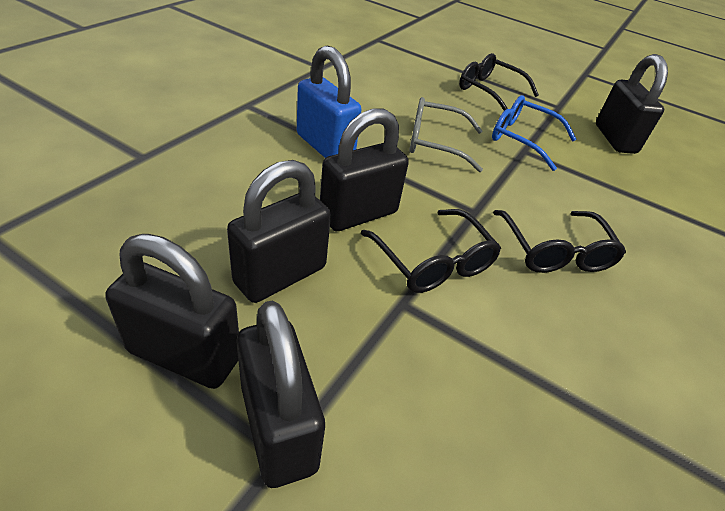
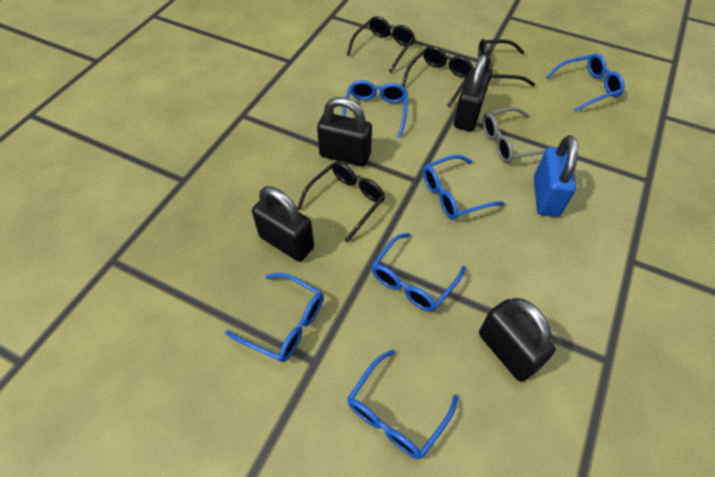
black glasses: [361,209,501,293] [459,53,539,111] [493,210,626,273] = 3 -> [297,162,385,243] [347,16,415,72] [402,46,473,107] [478,39,535,86] = 4
black padlock: [105,234,239,389] [227,160,331,303] [236,301,325,488] [320,108,409,231] [596,54,668,154] = 5 -> [252,186,314,262] [317,97,372,166] [454,54,490,131] [479,298,556,382] = 4
blue glasses: [492,95,576,171] = 1 -> [225,273,323,362] [342,80,408,138] [347,349,458,459] [372,233,466,312] [423,155,504,220] [546,54,625,112] = 6

